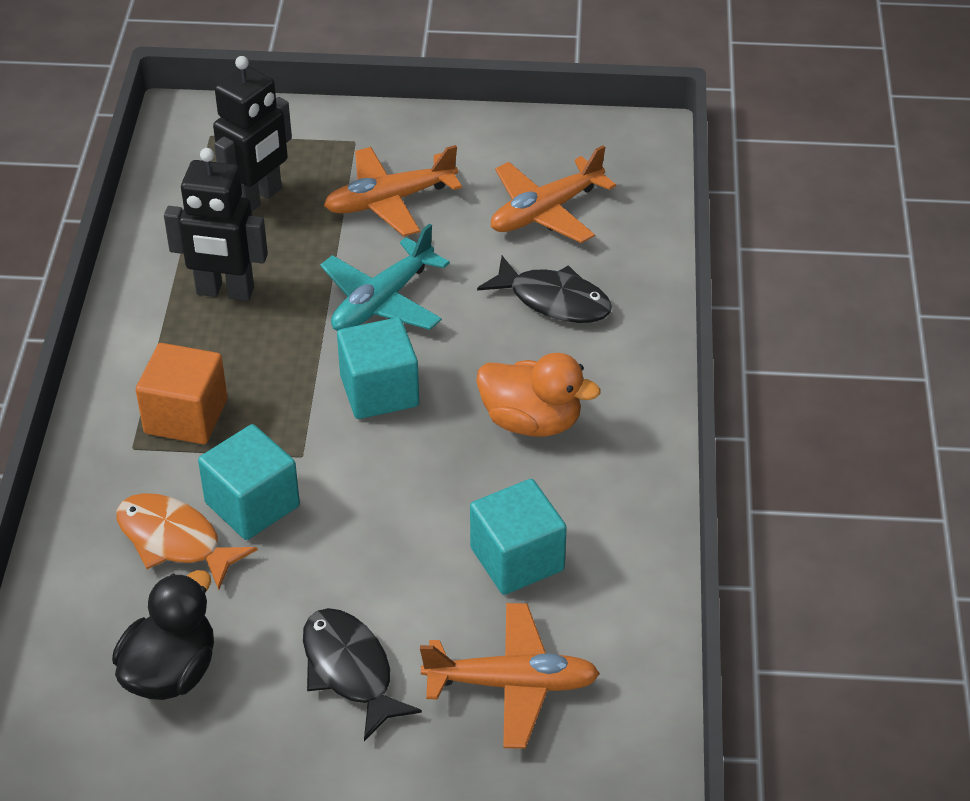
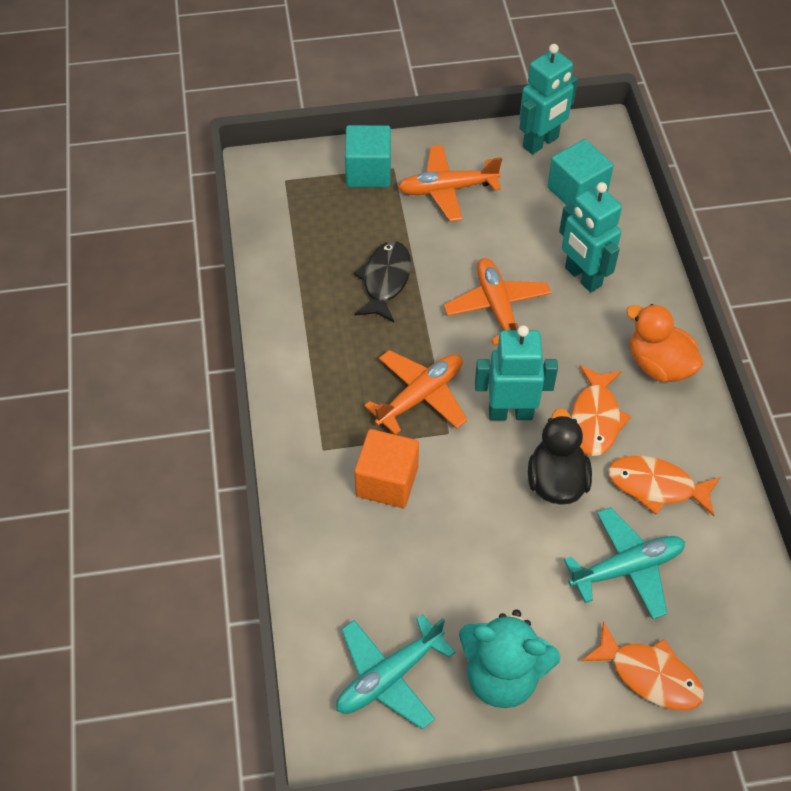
black fish: [303,608,422,741] [477,256,612,323] = 2 -> [354,241,411,322] = 1
black robot: [164,148,268,301] [213,56,292,212] = 2 -> none = 0
orange fish: [116,493,257,590] = 1 -> [571,365,631,456] [582,621,704,710] [608,456,720,516] = 3
turquoise cube: [198,424,300,540] [337,317,419,419] [470,479,567,595] = 3 -> [345,125,391,187] [547,139,614,205] = 2
turquoise plane: [320,223,450,331] = 1 -> [336,614,455,729] [564,507,685,619] = 2
turquoise robot: none = 0 -> [475,325,558,420] [519,44,578,154] [559,182,622,292] = 3
turquoise teddy bear: none = 0 -> [459,609,561,708] = 1

